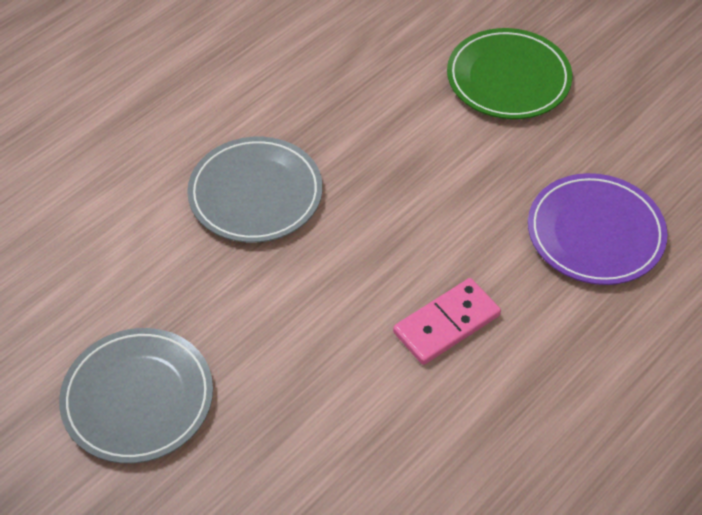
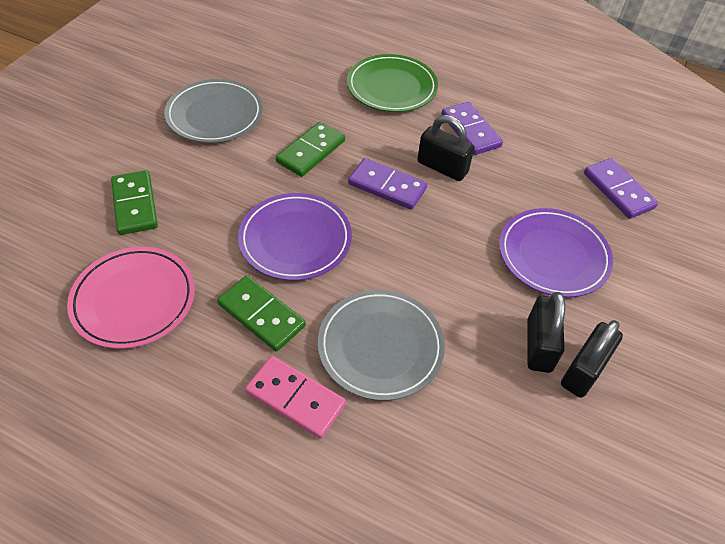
black padlock: none = 0 -> [418,115,474,181] [527,292,565,373] [561,320,623,398] = 3
green domino: none = 0 -> [111,170,158,235] [217,275,306,352] [276,122,345,177] = 3
pink plate: none = 0 -> [67,247,195,349] = 1
purple domino: none = 0 -> [348,158,427,210] [441,102,503,155] [584,158,658,219] = 3
purple plate: [528,173,668,285] = 1 -> [238,193,352,281] [499,208,613,297] = 2

